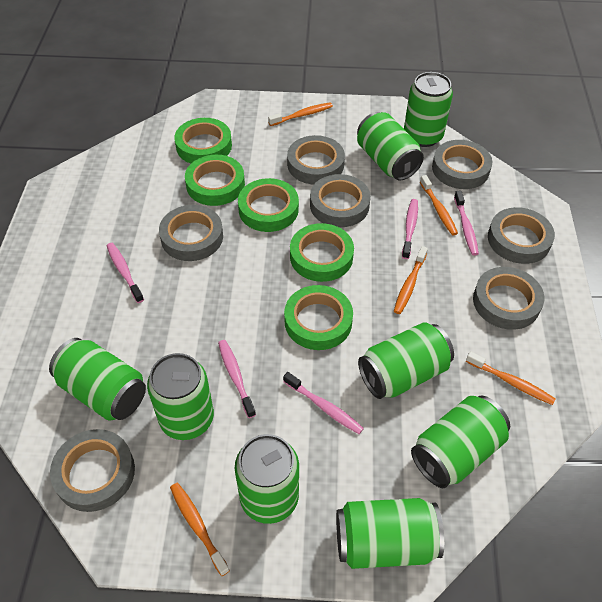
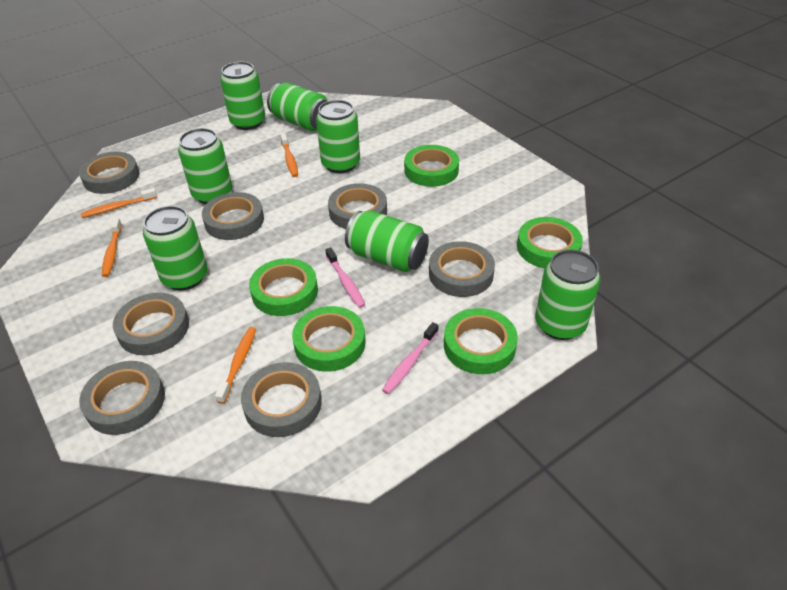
green can: [49,338,146,421] [147,353,214,440] [235,434,299,524] [336,498,444,569] [357,112,424,180] [358,322,454,399] [404,72,453,147] [411,396,510,488] = 8 -> [143,206,207,290] [178,128,232,204] [220,61,265,130] [267,83,327,131] [316,100,360,173] [345,210,429,272] [535,250,601,340] = 7
orange toothbrush: [170,483,230,576] [268,102,333,126] [394,246,428,314] [420,175,458,236] [466,351,556,405] = 5 -> [81,188,157,218] [102,218,122,277] [215,327,256,404] [280,133,298,177] = 4
pink toothbrush: [107,243,144,303] [218,340,256,418] [283,372,364,434] [402,199,418,259] [454,191,479,256] = 5 -> [325,248,365,308] [382,322,439,394] = 2

